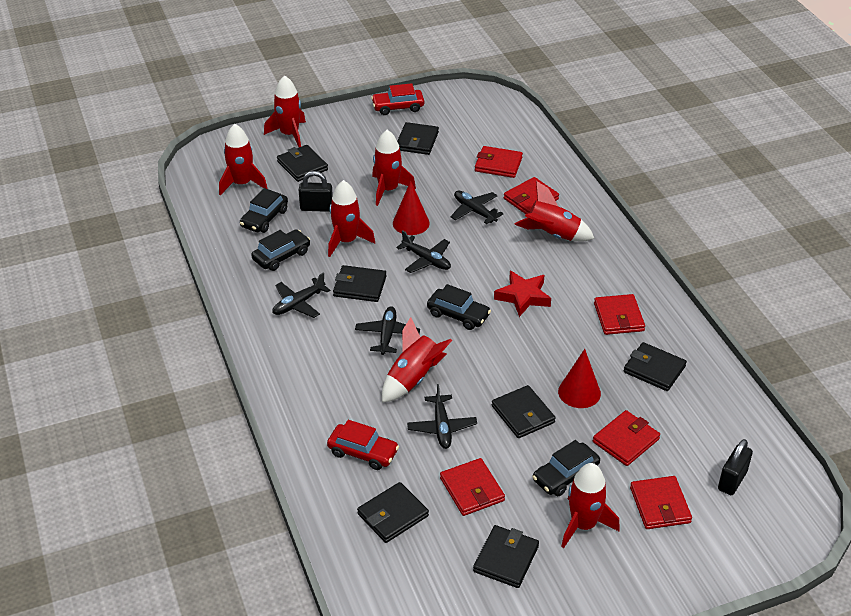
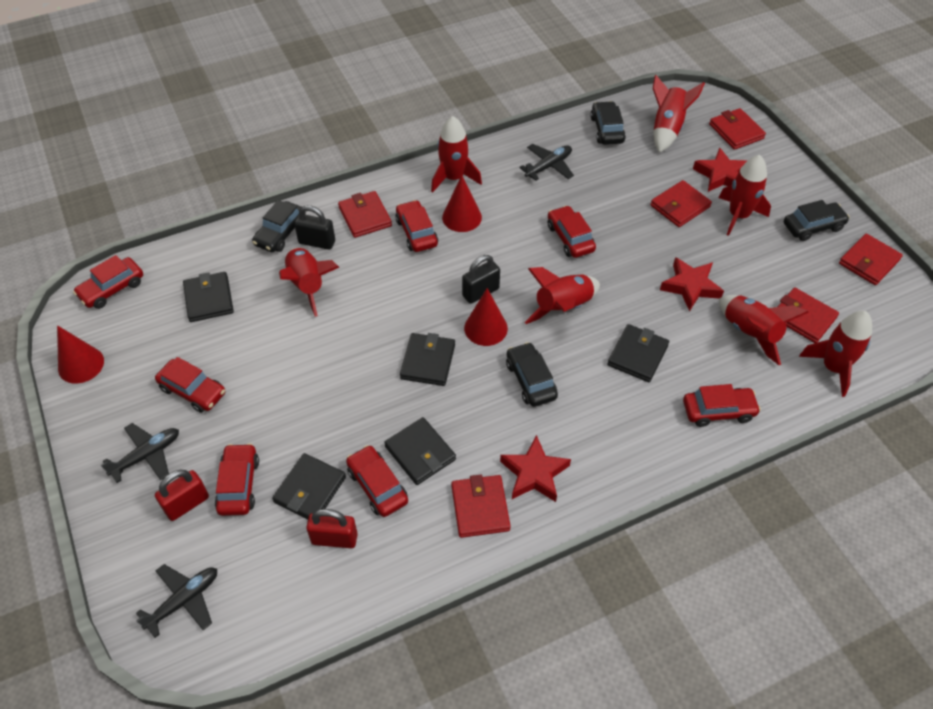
black plane: [272,273,330,318] [355,306,420,355] [396,230,451,273] [407,384,477,449] [450,191,503,224] = 5 -> [101,423,179,483] [136,564,217,638] [519,144,574,181] = 3
black wallet: [277,145,328,182] [333,265,386,302] [357,482,429,543] [397,122,439,155] [473,525,539,588] [492,385,556,438] [624,342,687,391] = 7 -> [183,272,234,322] [272,453,346,519] [384,417,456,485] [400,333,455,386] [607,324,669,382] = 5
red car: [327,420,399,470] [371,83,424,115] = 2 -> [73,255,143,309] [155,357,225,413] [215,443,259,516] [346,445,408,517] [395,200,438,252] [548,205,596,258] [683,384,761,427] = 7
red cone: [393,181,430,235] [558,349,601,408] = 2 -> [57,325,104,383] [442,175,482,232] [464,288,508,346] = 3
red padlock: none = 0 -> [155,469,209,521] [306,509,358,548] = 2
red star: [494,271,551,317] = 1 -> [500,435,571,502] [660,257,724,312] [693,148,748,192] = 3

